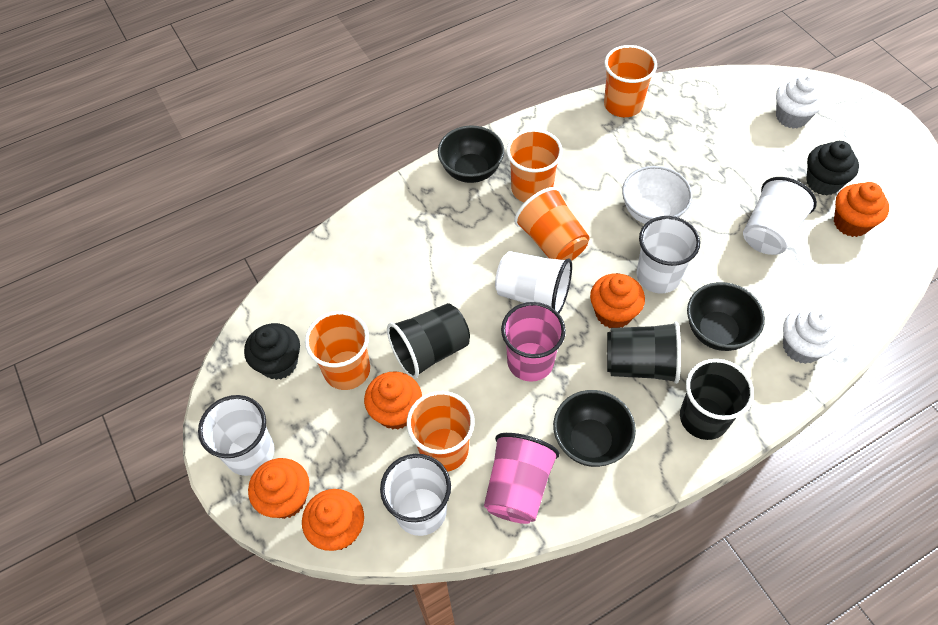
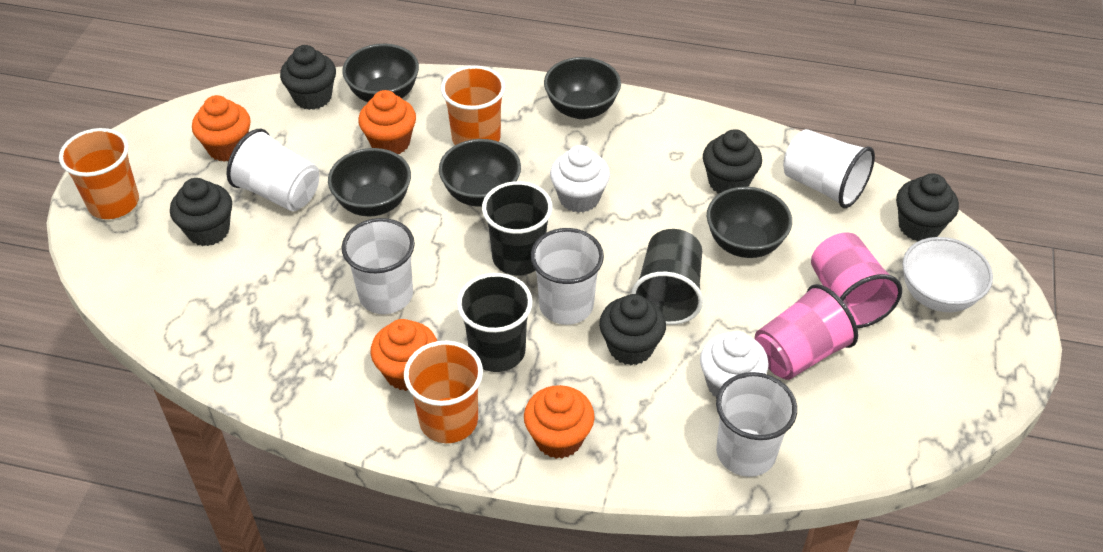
black bowl: [438,126,504,183] [553,390,636,467] [687,282,765,351] = 3 -> [328,148,411,216] [342,44,419,102] [439,139,521,207] [544,57,621,119] [707,187,792,258] = 5
black cupcake: [244,323,300,380] [806,141,859,195] = 2 -> [170,178,232,246] [280,45,336,110] [599,294,666,365] [703,129,762,193] [896,174,959,241] = 5
orange cup: [305,311,370,390] [407,391,475,472] [506,129,563,203] [514,187,590,261] [604,45,657,117] = 5 -> [59,128,139,219] [404,341,483,443] [441,66,505,145] = 3
orange cupcake: [248,458,310,519] [302,489,364,551] [364,371,422,430] [590,273,645,328] [834,182,889,237] = 5 -> [192,95,250,162] [358,90,416,154] [370,319,437,391] [524,385,595,459] = 4

